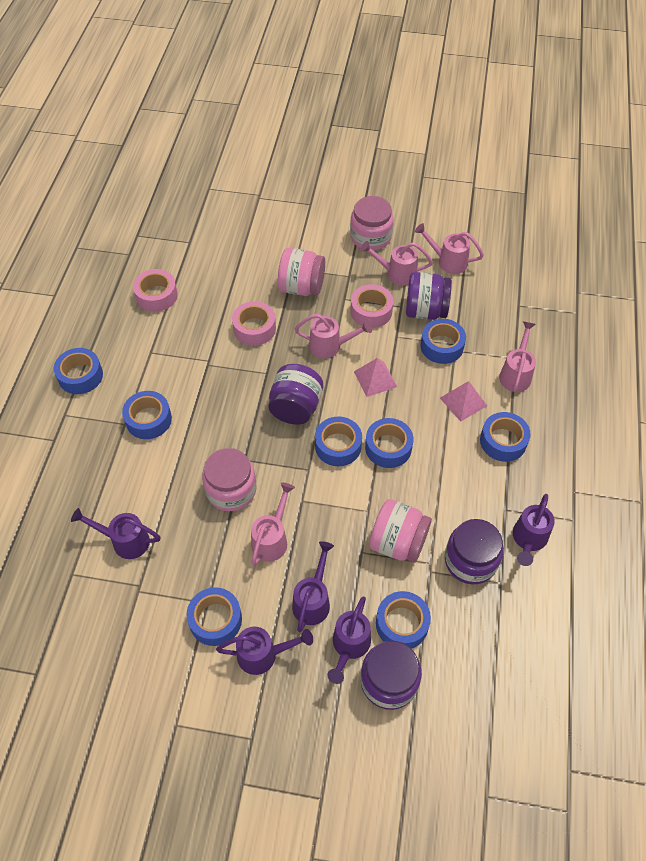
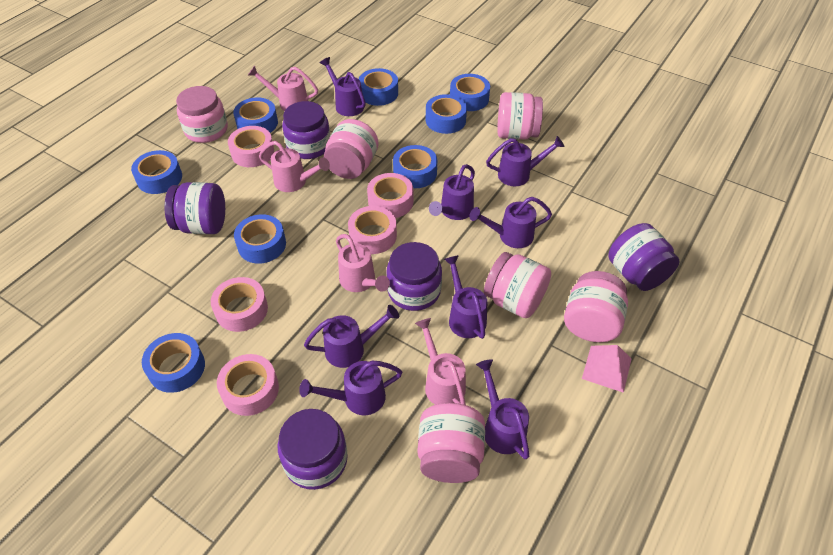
pink jar: [202,448,256,511] [278,248,325,296] [350,196,394,251] [369,499,432,563] = 4 -> [176,86,228,143] [324,119,378,179] [418,403,485,483] [484,252,551,318] [497,92,543,139] [564,271,628,342] = 6
pink pyramid: [354,358,397,397] [440,381,487,422] = 2 -> [582,345,631,393] = 1
pink tape: [133,269,178,312] [232,301,276,346] [350,284,393,328] = 3 -> [211,277,268,332] [217,354,279,416] [228,126,274,167] [348,206,397,254] [367,173,413,218] = 5
pink watering can: [251,482,295,566] [295,314,372,358] [360,241,433,286] [415,223,484,274] [499,321,536,392] = 5 -> [248,66,318,111] [259,141,330,192] [336,234,390,292] [415,318,466,405] = 4
purple jar: [268,364,323,425] [360,641,422,710] [406,272,452,320] [445,519,504,585] = 4 -> [165,182,225,234] [277,409,348,490] [282,101,330,159] [387,242,442,311] [608,223,680,291] = 5
purple watering can: [71,508,161,559] [216,627,313,675] [292,541,334,632] [327,596,371,684] [513,494,555,566] = 5 -> [299,361,402,415] [304,305,399,368] [320,57,366,116] [429,164,475,220] [444,255,487,339] [469,197,552,248] [476,359,529,459] [486,136,565,186] = 8

